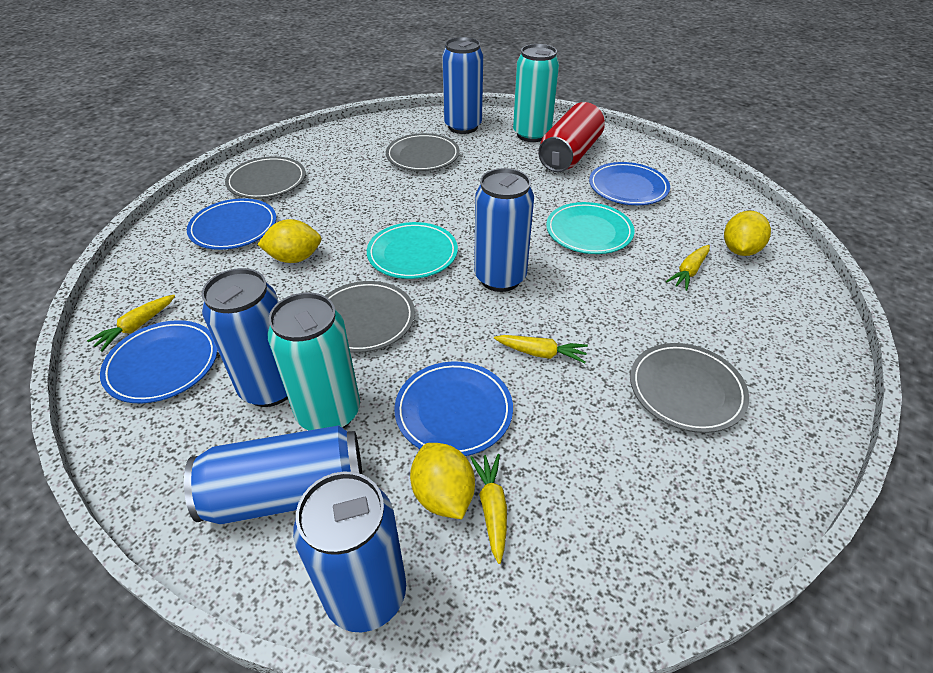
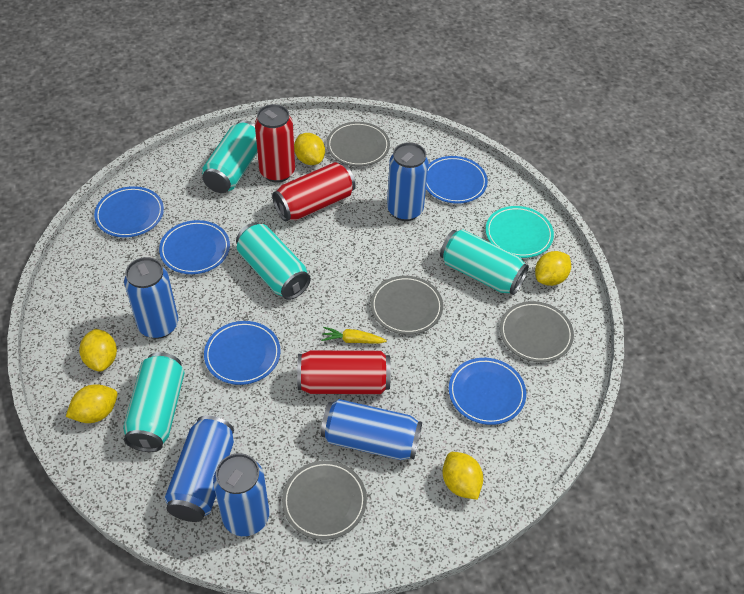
blue plate: [100,320,218,403] [187,198,276,250] [394,362,513,456] [589,162,670,205] = 4 -> [94,186,164,238] [159,220,230,274] [204,321,281,385] [426,156,488,204] [449,358,526,425] = 5
red can: [538,102,605,172] = 1 -> [255,104,295,183] [272,162,356,221] [297,350,391,394] = 3
turquoise can: [268,292,360,430] [513,44,559,142] = 2 -> [123,352,185,452] [202,120,257,193] [236,223,311,300] [440,229,529,295] = 4
turquoise plate: [367,222,458,279] [546,202,634,254] = 2 -> [486,206,554,258] = 1
yellow carrot: [87,295,175,352] [470,454,507,564] [494,335,588,363] [666,245,710,291] = 4 -> [321,327,387,344] = 1
yellow lemon: [257,219,322,263] [410,443,475,519] [724,211,771,256] = 3 -> [66,384,118,423] [79,329,117,372] [294,133,325,165] [443,452,483,500] [535,251,571,286] = 5

